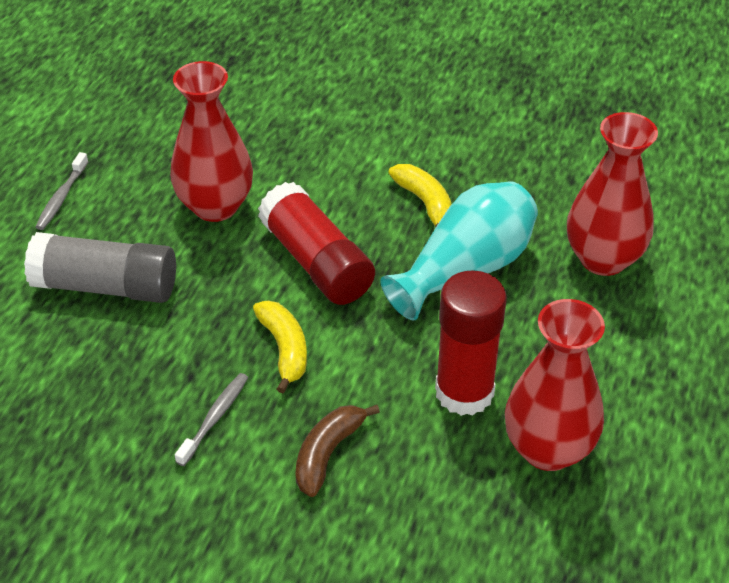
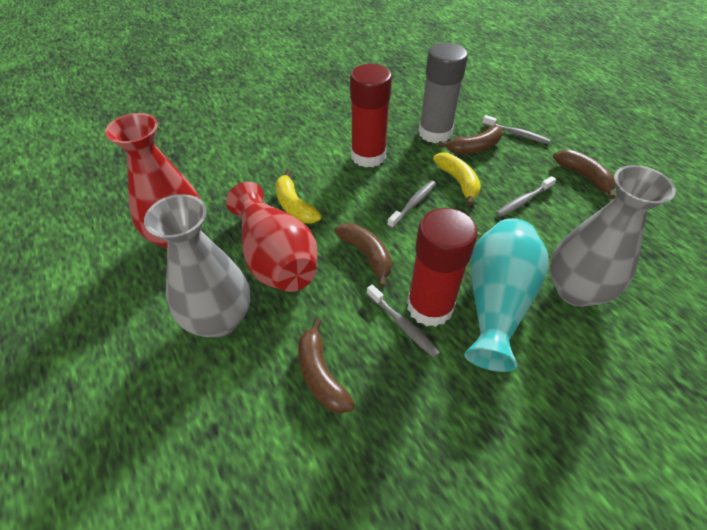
brown banana: [295,405,380,497] = 1 -> [298,318,355,414] [334,223,392,288] [438,125,503,154] [553,149,615,199] = 4
grey toothbrush: [35,152,89,230] [175,373,248,466] = 2 -> [367,284,440,358] [387,180,436,228] [482,115,550,144] [496,176,556,217] = 4
grey vase: none = 0 -> [144,194,250,338] [550,165,676,307] = 2
red vase: [170,61,253,222] [505,299,605,471] [567,112,658,276] = 3 -> [105,113,202,249] [226,182,318,292] = 2

